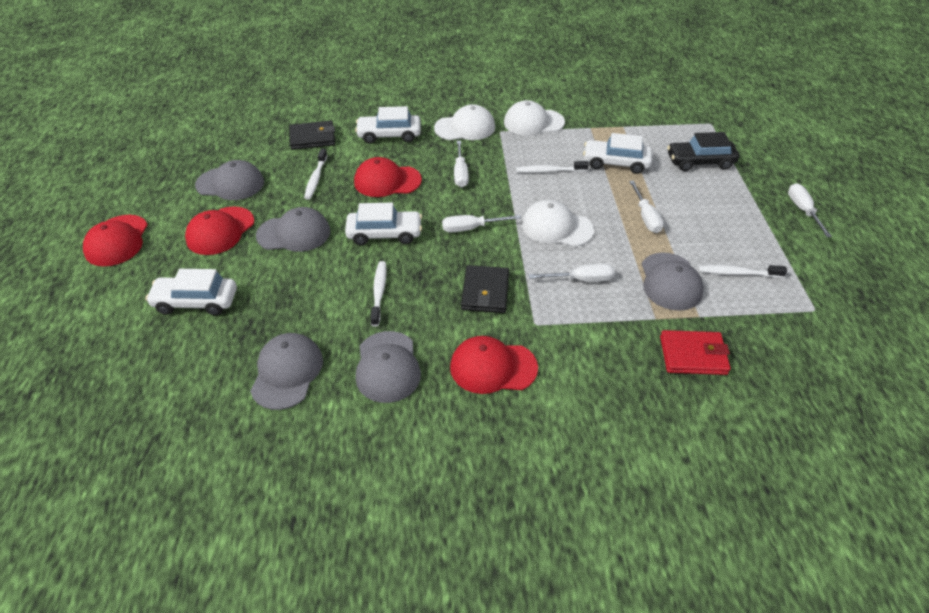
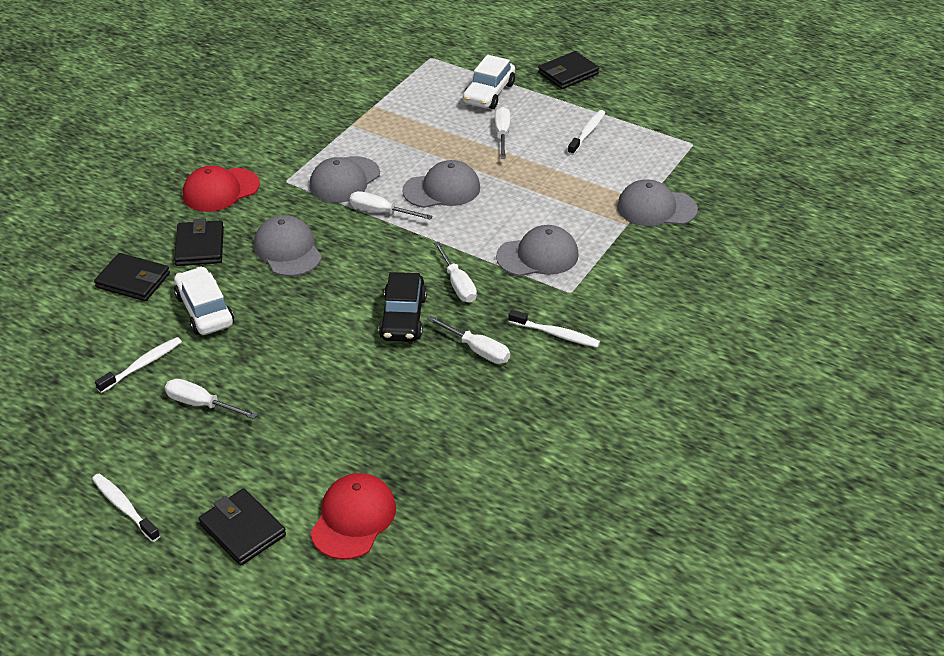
black wallet: [289,121,335,150] [461,265,509,313] = 2 -> [94,253,170,301] [174,218,224,266] [199,489,286,566] [538,51,599,89] = 4
red cap: [83,215,148,266] [185,206,254,255] [354,157,422,197] [450,336,538,394] = 4 -> [183,166,260,212] [310,473,396,560] = 2
red wallet: [660,330,731,375] = 1 -> none = 0
white cap: [434,104,495,140] [504,100,565,136] [522,200,594,247] = 3 -> none = 0
white car: [145,269,237,316] [345,202,422,246] [355,106,421,144] [583,133,652,174] = 4 -> [174,266,234,335] [463,55,515,109] = 2

